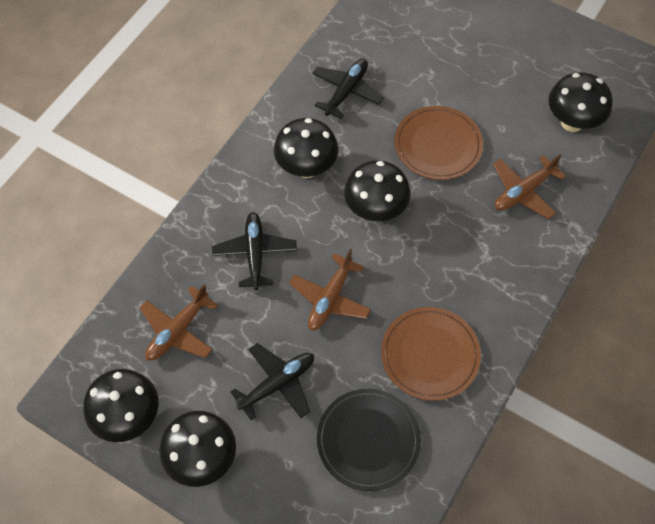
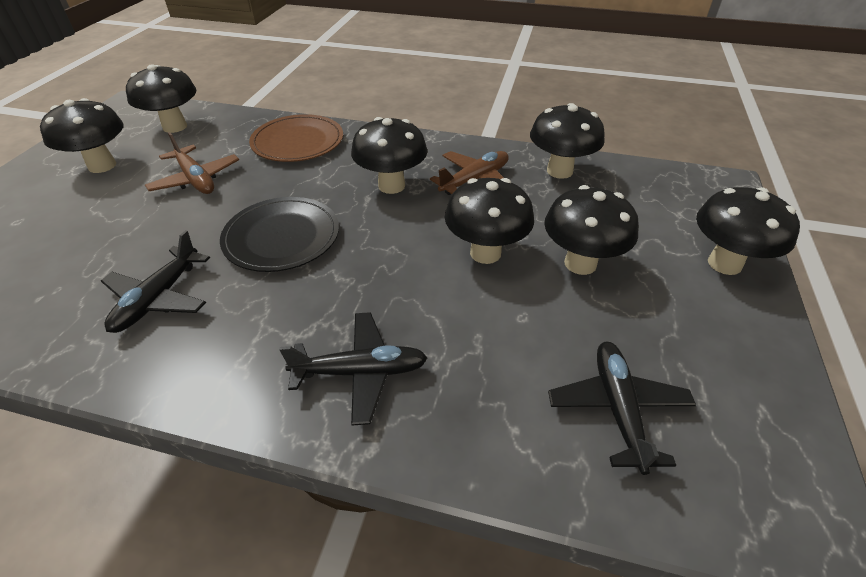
black mushroom: [83,369,158,442] [159,411,236,487] [274,118,338,178] [344,160,411,221] [549,72,613,132] = 5 -> [40,98,124,173] [126,64,197,133] [351,117,427,194] [444,178,534,264] [530,103,605,179] [544,185,639,275] [696,187,800,275] = 7
brown plane: [140,285,218,361] [289,249,371,330] [493,154,566,219] = 3 -> [145,132,239,194] [430,151,509,195] = 2
brown plate: [381,307,481,401] [394,106,483,180] = 2 -> [249,114,343,162] = 1

